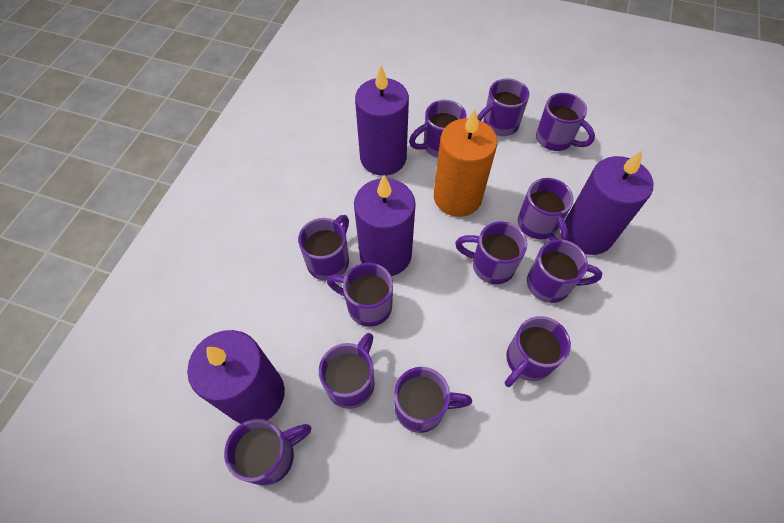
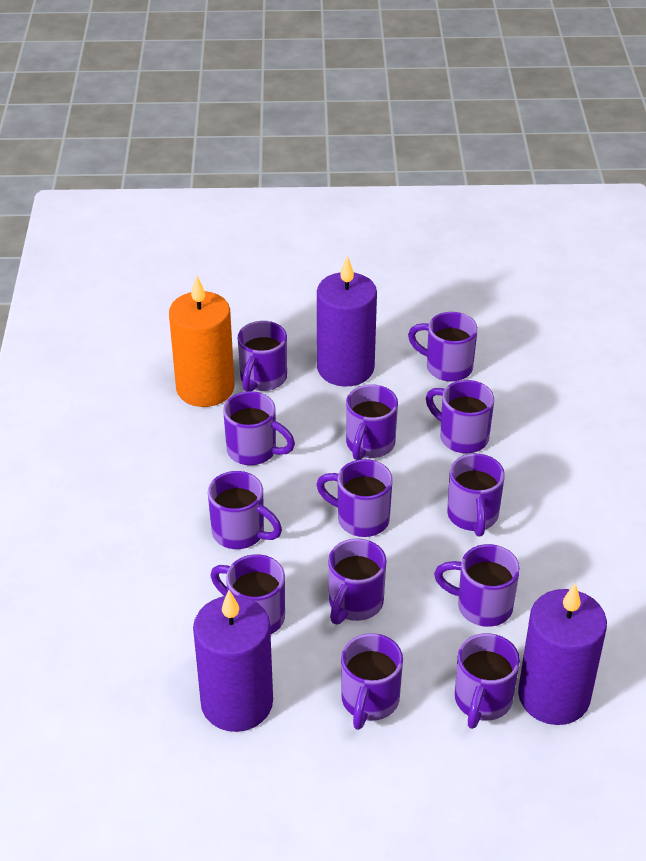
purple candle: [187,330,285,424] [354,175,416,276] [355,65,409,176] [565,151,654,255] = 4 -> [193,590,273,732] [317,256,377,386] [518,583,607,725] = 3
purple mug: [224,419,311,486] [298,215,349,281] [319,333,375,409] [327,263,393,327] [394,367,472,433] [409,100,466,158] [455,221,527,284] [477,79,529,136] [505,316,571,387] [518,178,573,241] [527,239,602,303] [536,93,595,151] = 12 -> [208,471,282,549] [211,554,285,634] [223,391,295,465] [238,321,287,392] [316,459,393,537] [328,538,387,625] [341,633,403,730] [346,384,398,460] [408,312,478,382] [426,380,494,453] [434,544,520,627] [447,454,505,537] [455,633,520,729] = 13

